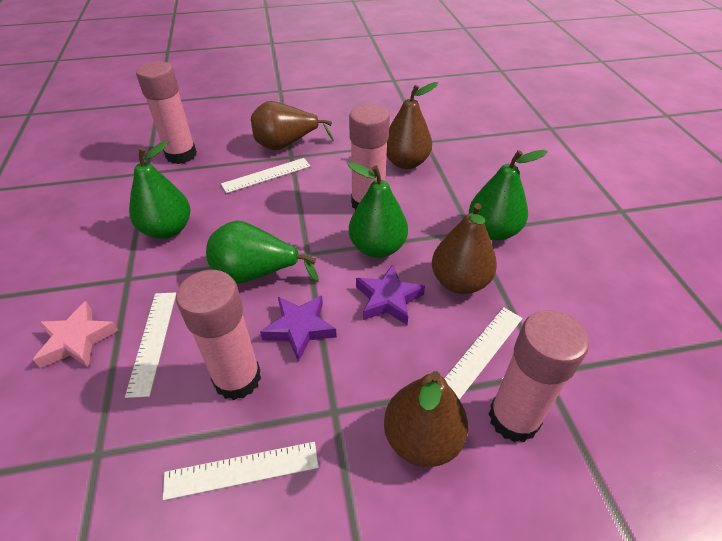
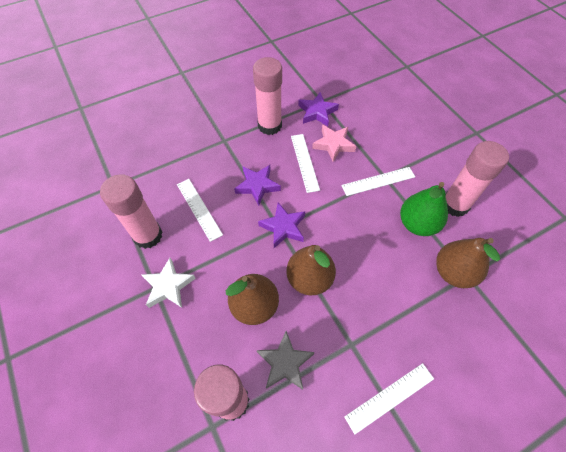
brown pear: [251,101,334,150] [384,371,468,467] [387,82,438,169] [432,203,497,294] = 4 -> [226,274,279,325] [287,245,336,295] [436,238,500,288] = 3
green pear: [129,141,190,239] [206,221,319,284] [348,162,408,258] [469,150,548,241] = 4 -> [400,182,448,236] = 1
grey star: none = 0 -> [257,331,315,390] = 1
purple star: [260,295,337,362] [356,264,425,325] = 2 -> [234,165,281,206] [258,202,305,248] [298,92,339,126] = 3
white star: none = 0 -> [142,258,196,308] = 1

